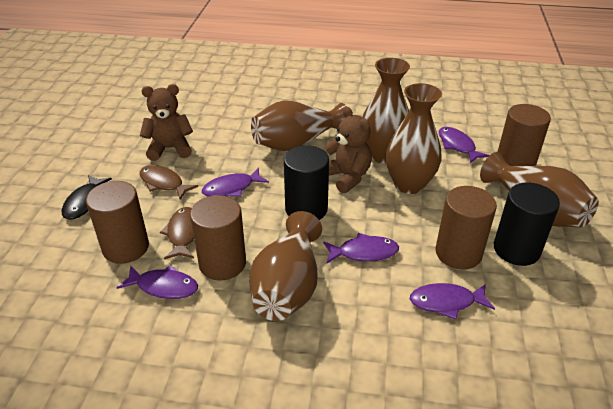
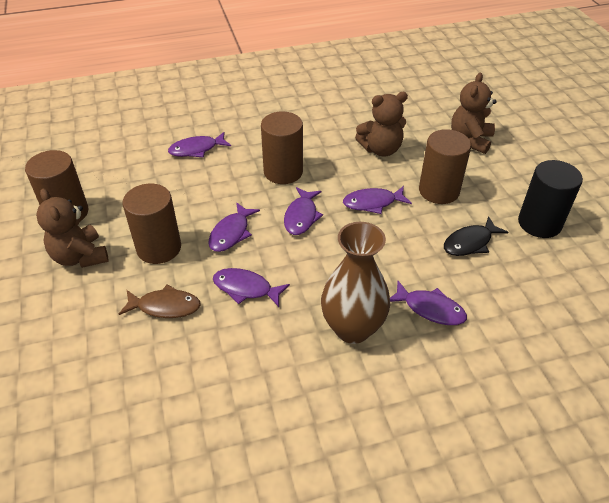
black cylinder: [284,145,329,220] [494,183,560,266] = 2 -> [518,160,583,238] = 1
brown fish: [140,165,198,200] [160,207,194,259] = 2 -> [119,285,201,318] = 1
brown teddy bear: [140,84,193,161] [324,107,372,193] = 2 -> [36,188,109,268] [355,92,408,157] [451,73,497,154] = 3
brown vase: [249,211,322,321] [251,100,347,151] [363,58,410,163] [386,83,442,194] [480,152,599,228] = 5 -> [321,222,390,344] = 1
purple fish: [116,265,198,299] [202,167,269,197] [323,233,399,263] [410,283,495,319] [439,127,490,164] = 5 -> [168,132,231,157] [209,202,260,252] [213,268,290,307] [284,187,323,235] [343,186,412,214] [390,281,467,325] = 6

